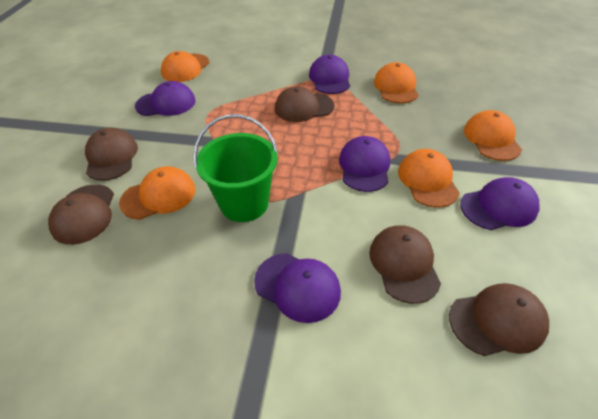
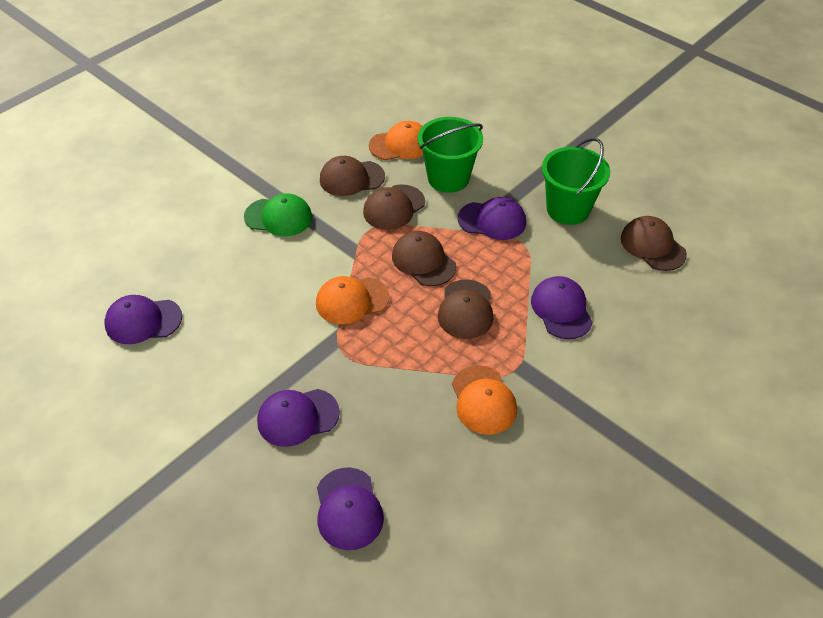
green bucket: [193,114,278,222] = 1 -> [418,117,483,193] [542,138,610,225] = 2
green cap: none = 0 -> [244,193,312,236] = 1
orange cap: [119,166,196,220] [161,51,209,82] [374,62,418,103] [398,149,460,208] [464,110,522,161] = 5 -> [316,276,390,324] [369,121,423,160] [452,365,517,435] = 3

